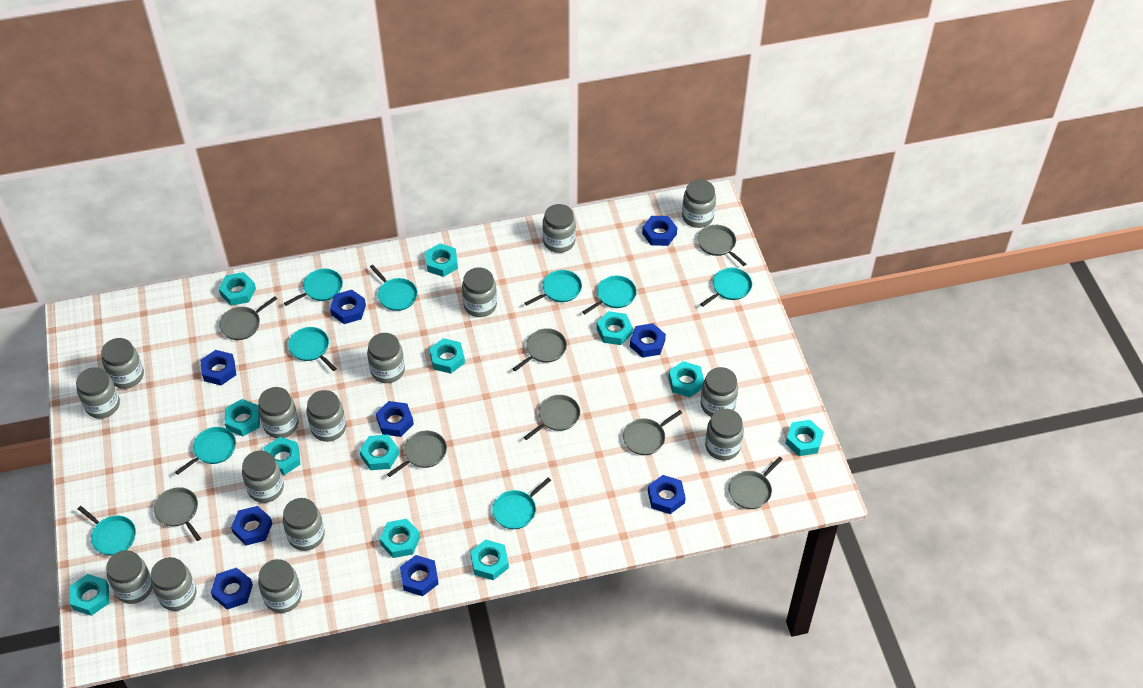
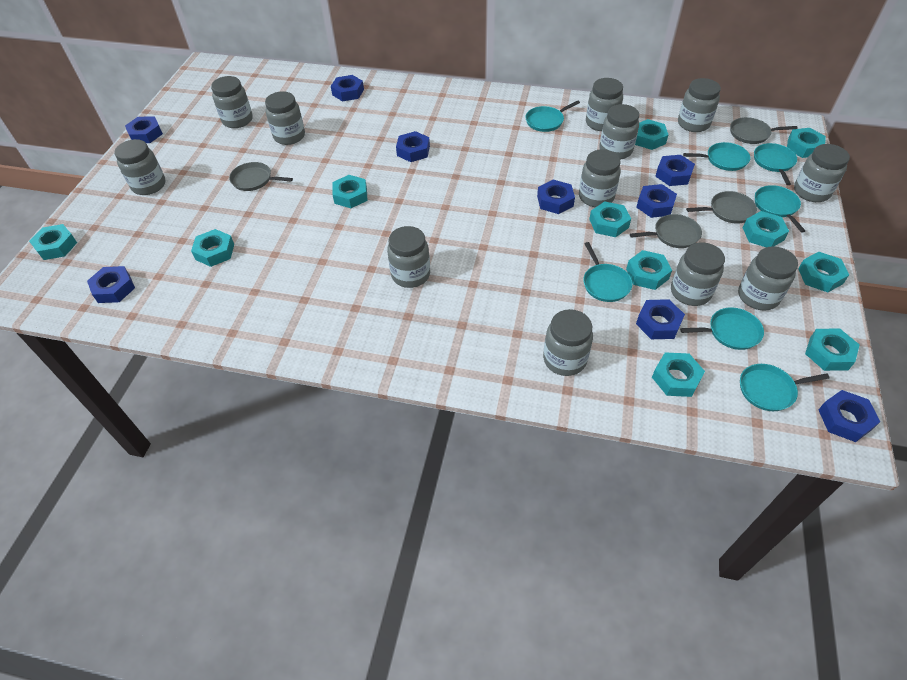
grey jar: [76,367,120,419] [101,338,144,389] [106,550,152,604] [151,557,196,611] [242,451,284,503] [258,387,298,438] [258,559,302,613] [283,498,325,551] [307,390,346,442] [367,333,405,383] [462,268,497,317] [543,204,576,253] [682,179,716,228] [701,367,738,417] [705,409,744,460] = 15 -> [114,139,166,195] [211,76,253,128] [265,91,305,145] [387,226,430,288] [543,309,593,376] [579,149,621,207] [586,78,623,131] [599,104,639,160] [671,243,725,306] [678,78,721,132] [738,246,798,310] [794,144,850,202] = 12
grey pan: [154,487,201,541] [219,296,277,340] [387,431,447,477] [513,328,567,372] [524,395,580,440] [623,410,682,455] [697,225,746,266] [728,457,783,509] = 8 -> [229,162,293,191] [630,214,702,248] [686,191,757,224] [730,117,797,144] = 4
turquoise nut: [70,574,109,616] [219,272,256,306] [225,399,260,436] [264,437,301,475] [360,434,399,470] [380,519,420,558] [425,243,458,277] [429,338,465,374] [470,540,509,580] [597,311,633,345] [669,361,704,398] [785,420,824,456] = 12 -> [29,224,77,260] [191,229,234,267] [332,175,367,208] [589,201,631,237] [626,250,672,290] [635,119,668,150] [652,352,705,397] [743,211,789,247] [787,128,826,158] [798,252,849,292] [805,328,860,371] = 11
turquoise pan: [78,506,136,555] [175,427,236,475] [284,269,343,306] [288,327,337,371] [370,265,418,311] [492,477,551,529] [525,270,582,306] [583,276,637,314] [700,268,752,307] = 9 -> [525,101,580,132] [583,242,632,302] [680,307,764,350] [683,142,750,171] [740,364,830,411] [754,143,797,185] [755,185,805,233] = 7

